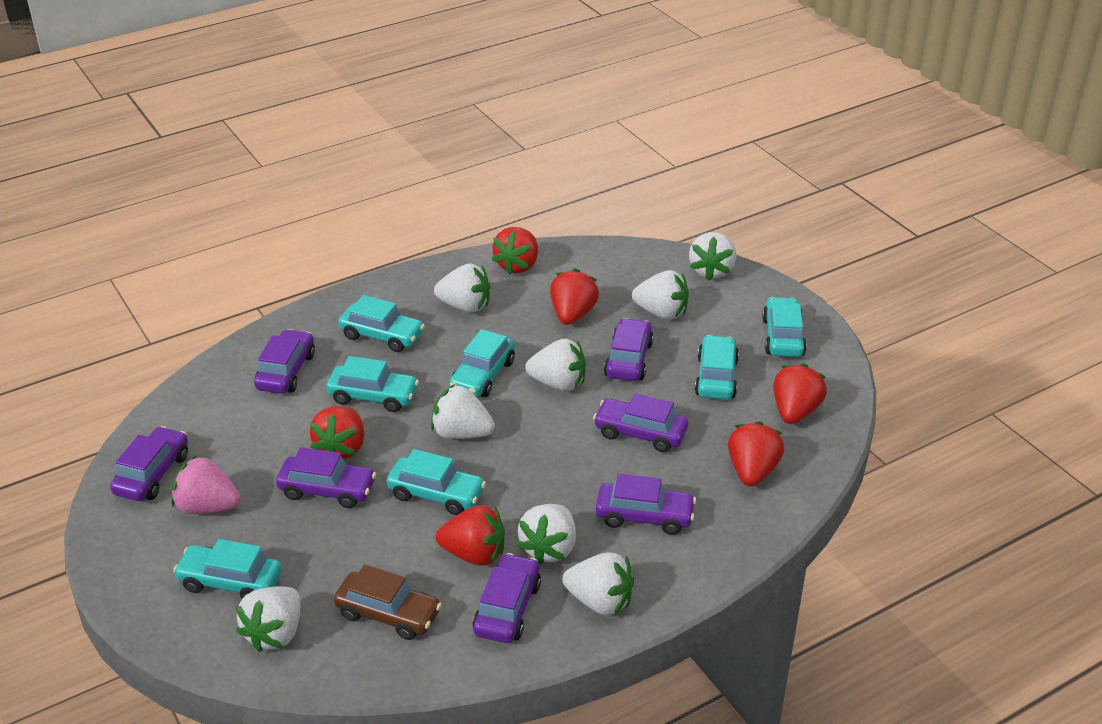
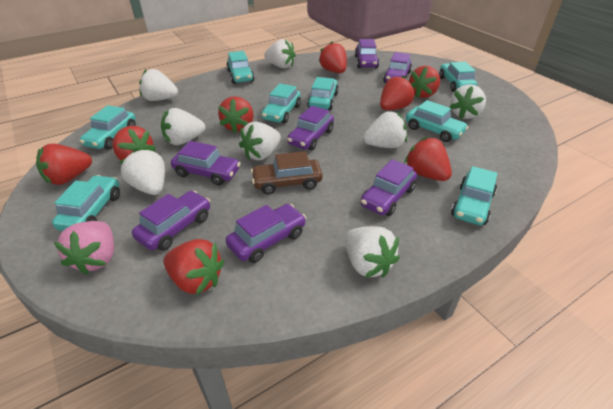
red strawberry: [310,406,364,459] [436,505,505,565] [492,227,538,275] [550,268,599,325] [728,421,784,487] [773,363,827,424] = 6 -> [36,143,92,185] [113,126,156,161] [163,239,225,295] [218,96,253,133] [319,41,347,73] [380,76,415,110] [404,136,452,181] [409,66,440,98] = 8
turquoise car: [173,539,282,599] [326,356,419,412] [338,295,425,352] [387,449,486,515] [450,329,515,397] [695,335,739,400] [762,297,807,357] = 7 -> [52,175,120,231] [80,105,136,149] [226,51,254,84] [261,84,301,123] [307,77,339,110] [406,100,468,142] [439,62,477,92] [451,166,498,225] = 8

